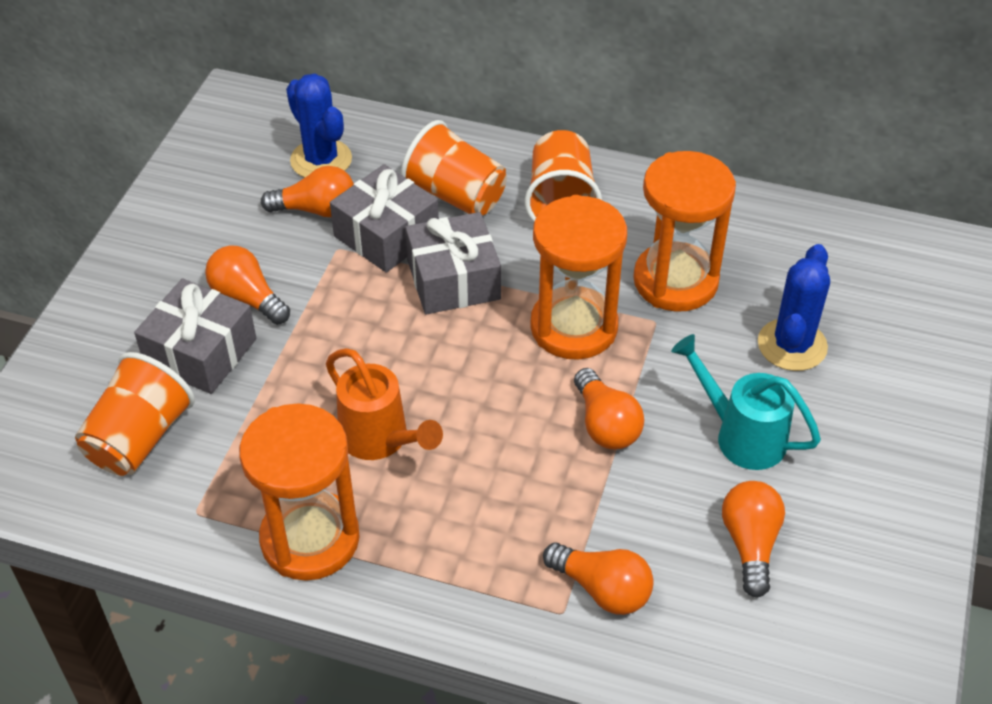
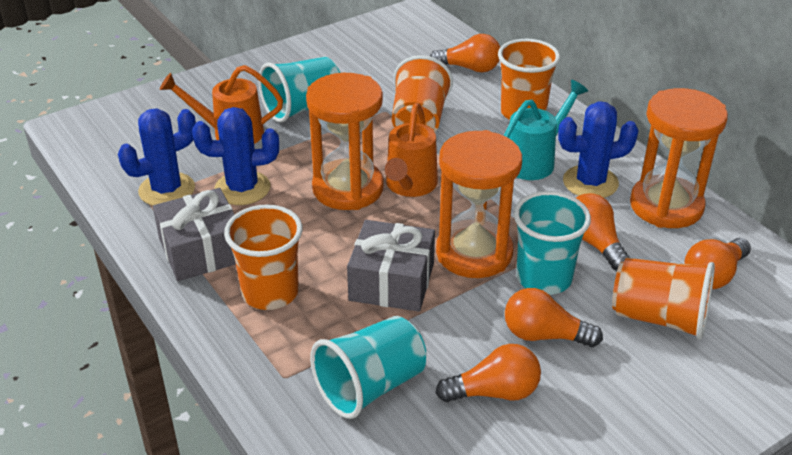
blue cactus: [286,73,352,178] [758,244,830,371] = 2 -> [118,109,196,206] [192,107,279,205] [558,102,639,198] = 3
grey gift: [134,278,256,394] [330,164,439,273] [405,212,501,315] = 3 -> [153,188,236,281] [347,220,435,312] = 2
orange cup: [75,352,195,476] [401,120,507,215] [525,130,602,222] = 3 -> [224,205,303,310] [392,55,453,132] [498,39,560,120] [612,258,715,340] = 4
orange watering can: [326,348,443,460] = 1 -> [160,65,283,144] [385,103,438,197] = 2
turquoise cup: none = 0 -> [259,57,340,122] [310,316,427,419] [514,191,591,295] = 3

